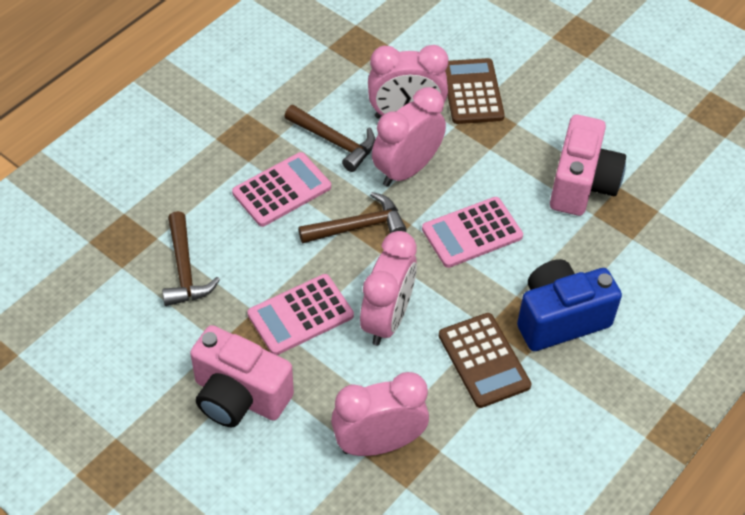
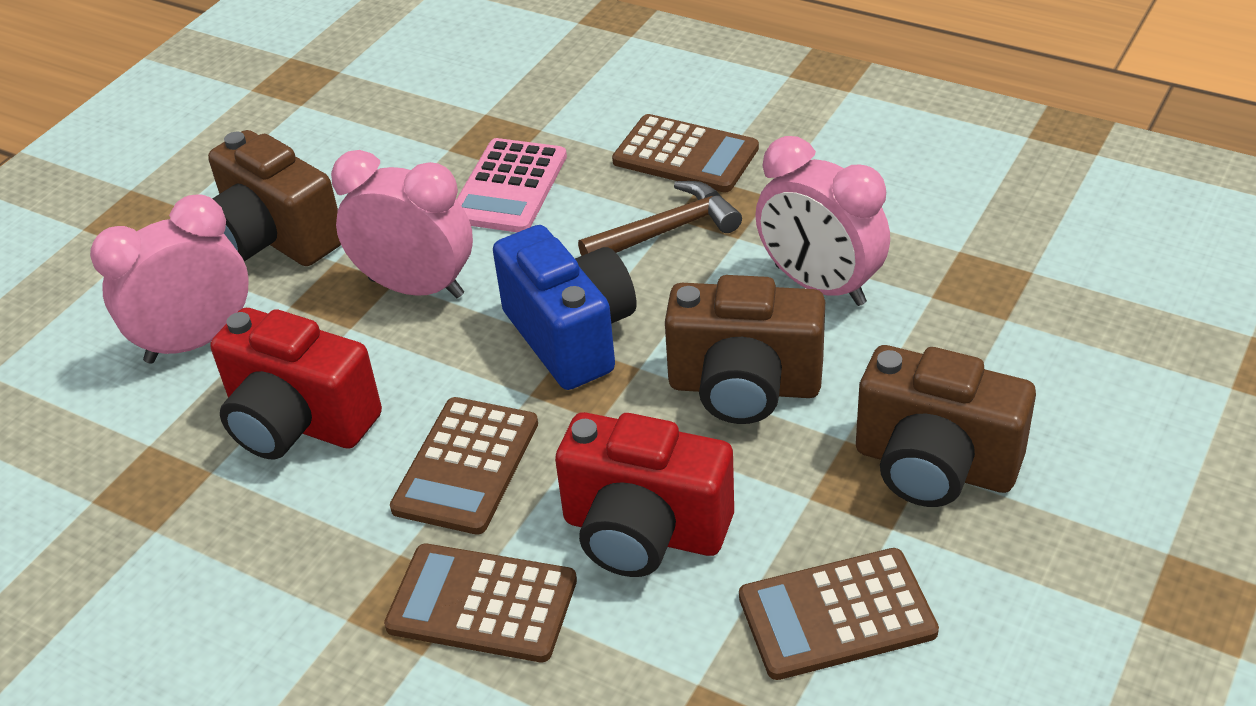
brown calculator: [439,313,531,408] [445,58,505,124] = 2 -> [384,544,577,662] [390,397,538,535] [612,114,759,193] [739,548,939,680] = 4
brown camera: none = 0 -> [208,130,341,266] [665,275,825,424] [856,345,1036,507] = 3
brown hammer: [162,211,220,306] [284,105,375,172] [298,192,407,243] = 3 -> [578,181,742,256] = 1
pink calculator: [232,152,331,227] [247,274,354,355] [422,197,523,268] = 3 -> [457,138,567,232] = 1
pink camera: [190,325,294,427] [550,115,626,216] = 2 -> none = 0
pink clock: [331,372,429,456] [360,231,417,346] [368,45,448,119] [372,87,446,187] = 4 -> [90,194,249,364] [331,150,473,298] [755,136,890,306] = 3
red camera: none = 0 -> [211,308,382,459] [555,412,734,577] = 2

